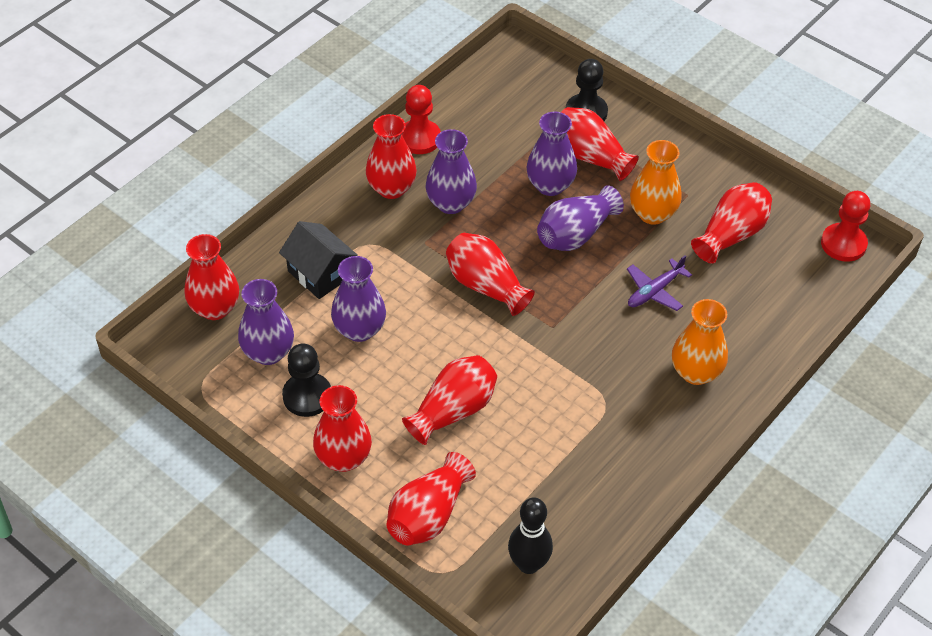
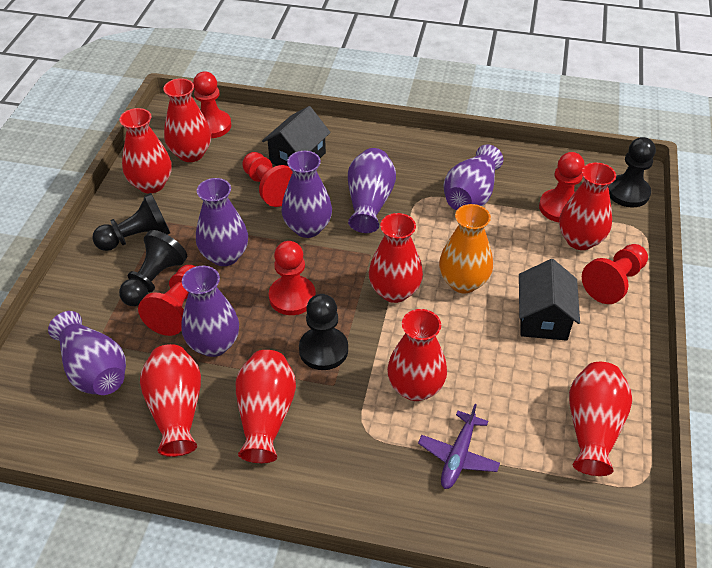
black bowling pin: [508,498,553,574] = 1 -> none = 0
black house: [279,221,358,299] = 1 -> [262,106,331,166] [519,259,580,341] = 2
black pawn: [282,344,331,417] [566,59,608,121] = 2 -> [92,193,170,251] [119,230,187,306] [299,294,348,370] [608,137,656,207] = 4
orange vase: [630,140,682,225] [672,299,728,385] = 2 -> [439,204,493,293] = 1
purple vase: [238,279,294,365] [331,256,386,342] [426,129,477,214] [526,112,577,196] [537,185,624,251] = 5 -> [48,311,126,395] [181,266,239,357] [196,178,248,266] [281,151,332,238] [348,148,396,233] [443,144,503,210] = 6
red pawn: [402,85,441,154] [821,191,870,262] = 2 -> [138,265,196,336] [193,71,231,138] [242,152,293,207] [269,241,316,315] [539,152,585,222] [582,244,648,304] = 6

